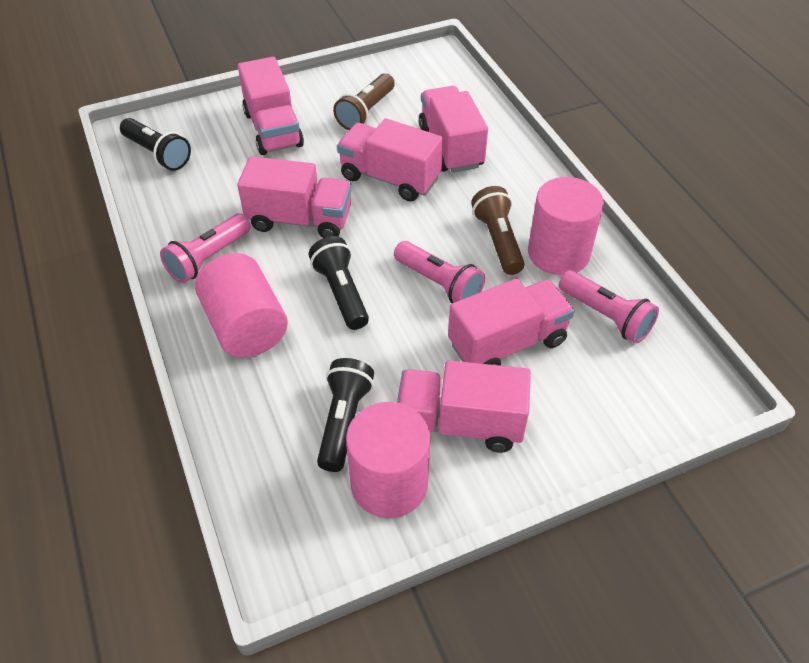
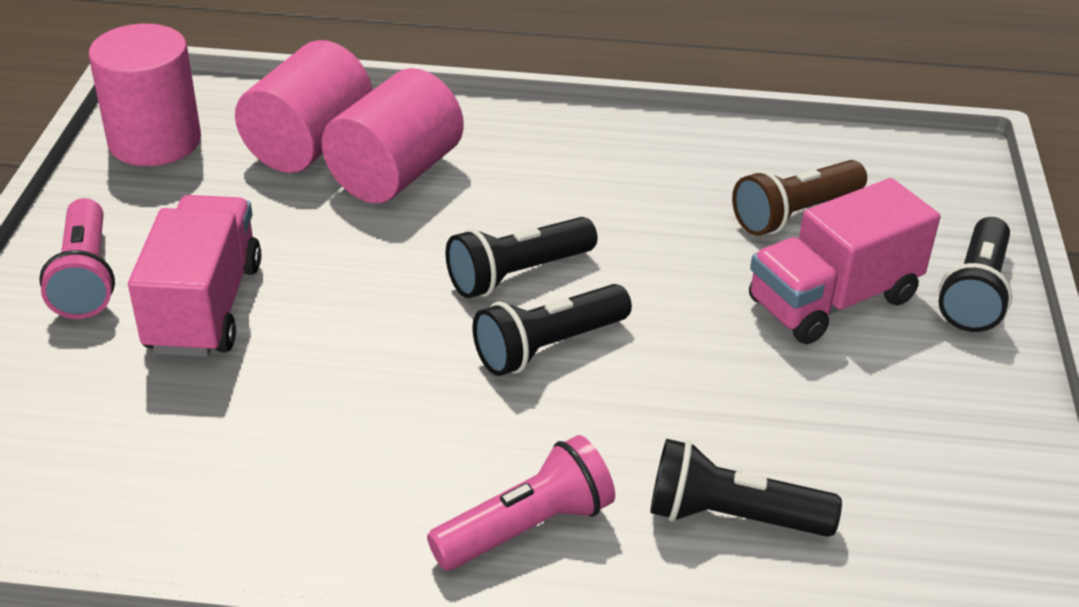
black flashlight: [120,118,191,171] [309,236,369,330] [317,358,374,472] = 3 -> [446,217,597,298] [473,284,632,376] [650,439,842,537] [938,217,1012,332] = 4
brown flashlight: [333,73,395,130] [471,186,525,275] = 2 -> [732,160,867,236] = 1
pink flashlight: [160,213,251,283] [394,241,485,303] [559,270,659,344] = 3 -> [39,198,115,319] [427,435,615,570] = 2
pink truck: [237,156,352,238] [238,57,304,155] [337,118,443,202] [397,360,531,453] [419,86,488,173] [448,279,575,366] = 6 -> [128,195,261,357] [749,178,940,344] = 2

